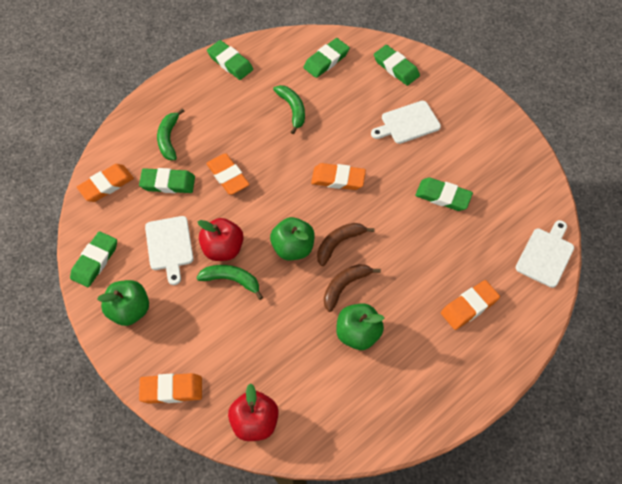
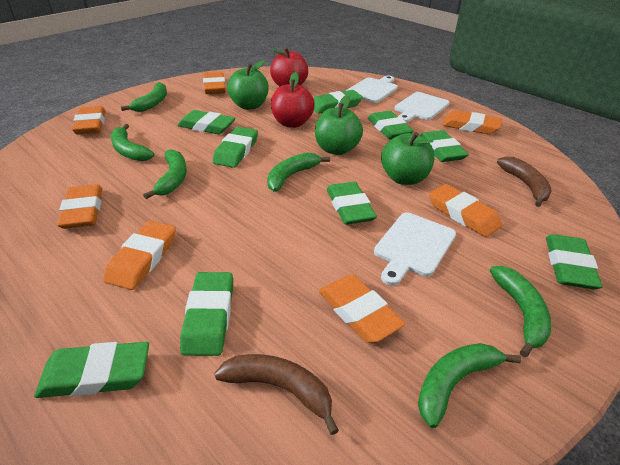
green banana: [157,109,184,160] [196,265,263,300] [273,85,305,134] = 3 -> [111,124,154,161] [121,82,167,112] [143,149,187,199] [267,152,330,192] [418,343,521,428] [490,266,552,357] = 6
green eraser: [70,231,117,287] [139,168,195,193] [207,40,253,80] [303,38,350,78] [374,45,420,86] [415,177,473,211] = 6 -> [34,342,149,398] [177,110,235,134] [180,272,233,356] [212,127,258,168] [314,90,363,114] [327,182,377,225] [368,111,414,139] [420,130,469,162] [546,234,603,289] = 9
orange eraser: [77,164,134,202] [139,373,202,404] [206,154,250,195] [311,163,366,190] [441,280,500,330] = 5 -> [57,184,102,229] [72,106,105,134] [103,220,176,290] [203,72,226,94] [319,274,405,343] [429,184,502,237] [442,110,502,135] = 7

